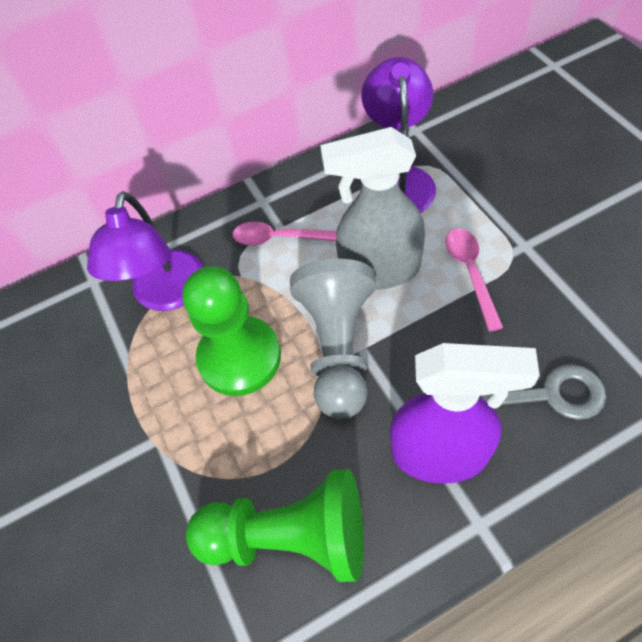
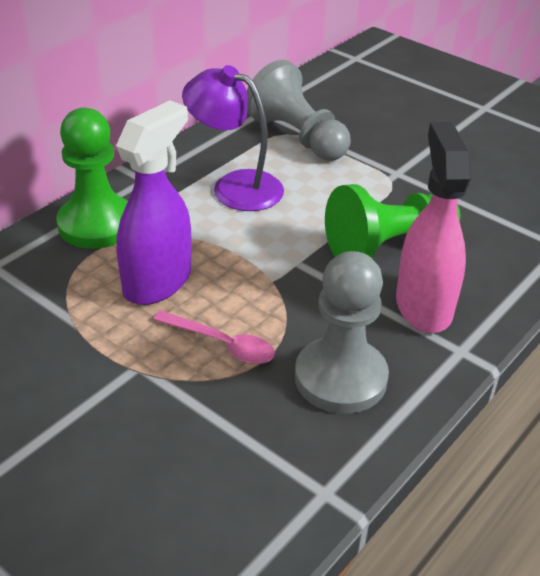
grey key: [479,364,606,420] = 1 -> none = 0
grey pawn: [290,259,376,419] = 1 -> [246,60,351,161] [295,251,389,414] = 2
grey spray bottle: [320,127,425,290] = 1 -> none = 0
pink spoon: [232,221,337,246] [445,228,504,331] = 2 -> [153,311,275,364] = 1
pink spray bottle: none = 0 -> [396,122,472,333] = 1
purple lamp: [87,191,203,311] [362,57,436,213] = 2 -> [182,65,284,211] = 1

